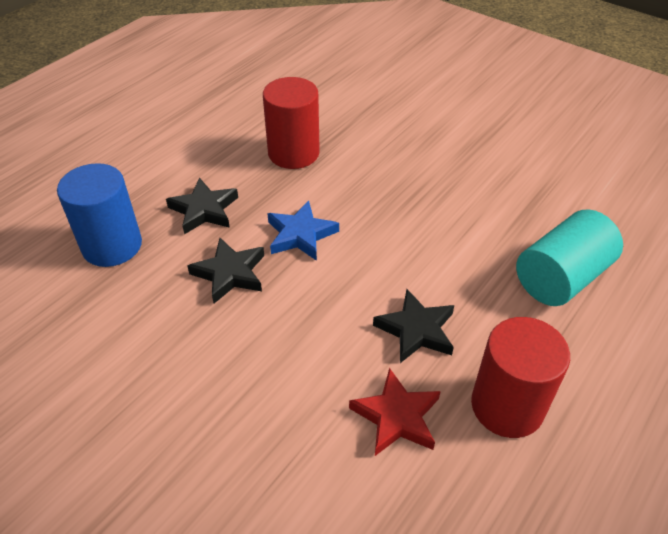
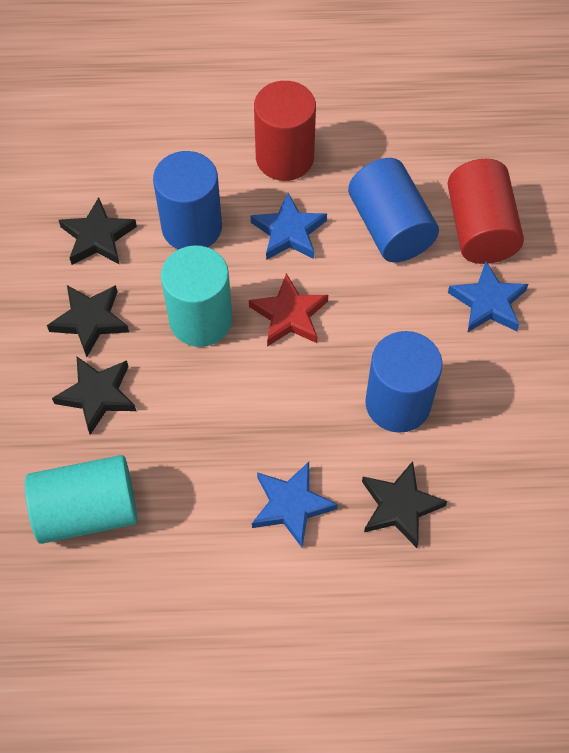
black star: [166,178,238,235] [187,238,264,303] [373,289,454,363] = 3 -> [47,285,129,357] [52,357,136,435] [59,197,137,265] [362,461,447,548] = 4
blue cylinder: [57,163,142,267] = 1 -> [153,151,222,249] [348,158,439,262] [365,331,443,433] = 3
blue star: [267,201,339,261] = 1 -> [250,193,327,260] [252,462,338,547] [448,261,529,333] = 3
turquoise cylinder: [516,209,623,306] = 1 -> [25,455,137,544] [161,245,233,347] = 2

